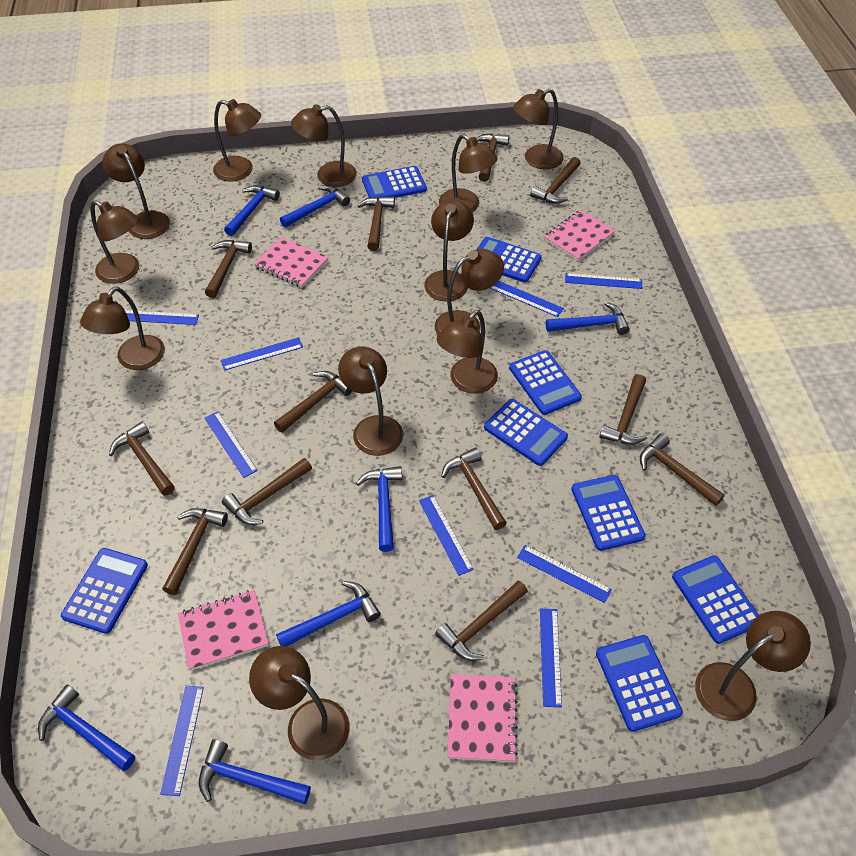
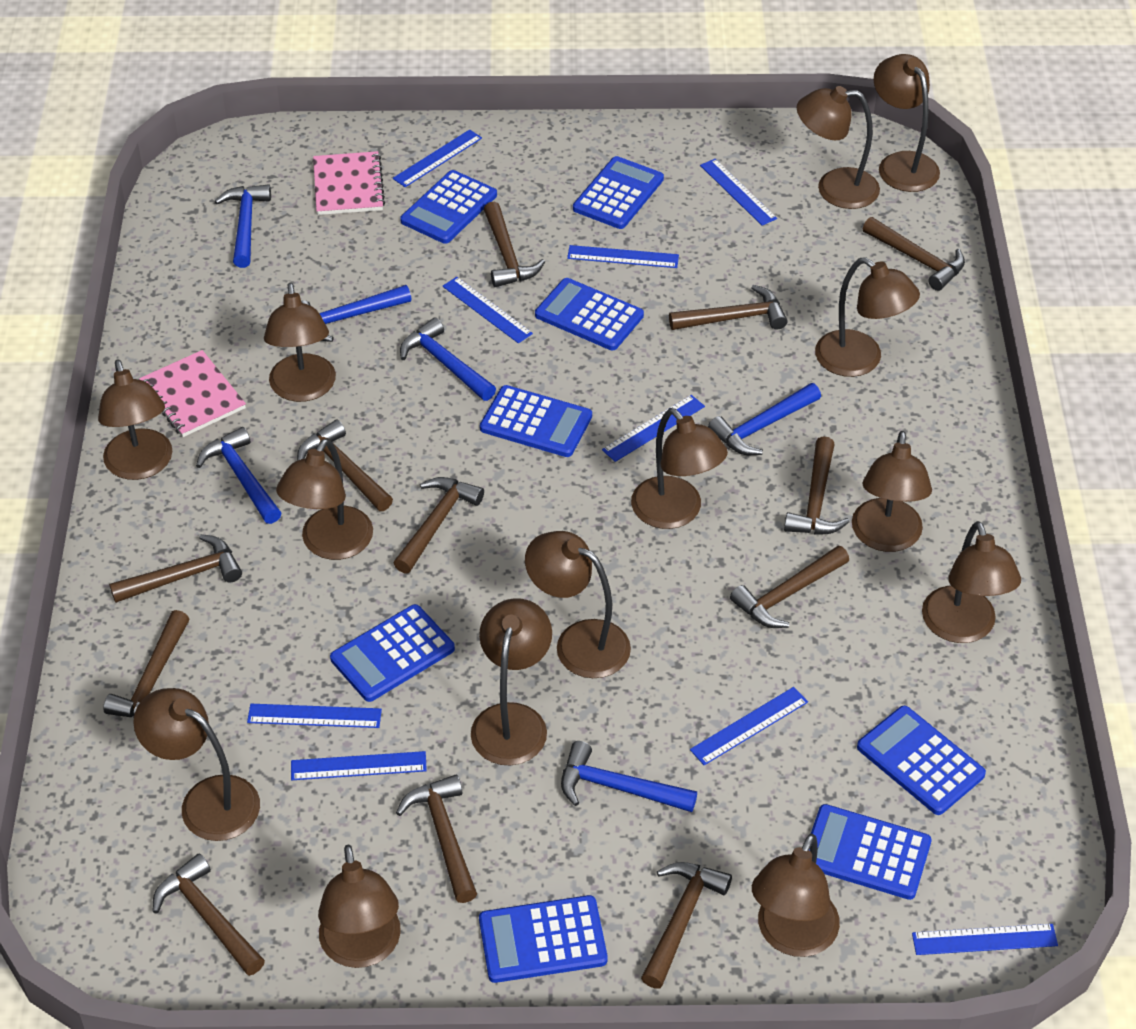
blue hammer: [38,685,135,771] [199,739,311,804] [224,185,280,236] [276,581,381,647] [280,185,350,228] [356,466,402,552] [546,302,630,335] = 7 -> [196,427,281,524] [214,184,271,268] [301,285,411,342] [400,317,496,401] [561,741,697,812] [708,383,821,455] = 6
brown lamp: [80,287,165,370] [90,200,139,284] [102,143,170,239] [213,99,261,182] [249,646,350,760] [291,104,357,187] [338,347,403,456] [424,200,474,302] [435,249,504,335] [437,310,498,394] [439,134,498,212] [513,89,564,169] [695,611,811,721] = 13 -> [98,359,172,480] [133,688,260,841] [264,282,336,402] [276,439,373,560] [318,844,401,968] [471,598,552,765] [525,531,631,678] [631,408,728,529] [752,834,840,957] [797,86,880,209] [815,257,920,377] [852,431,932,552] [873,54,940,192] [922,521,1021,643] = 14
pink notebook: [178,590,269,670] [254,237,329,288] [447,674,518,762] [544,210,615,261] = 4 -> [139,350,246,437] [313,151,385,215] = 2

